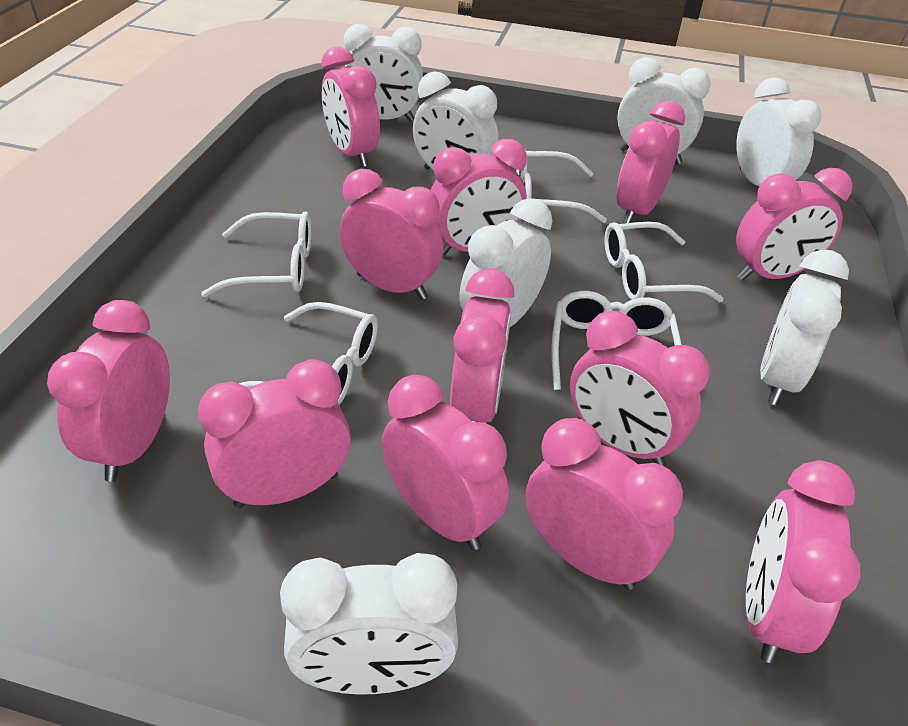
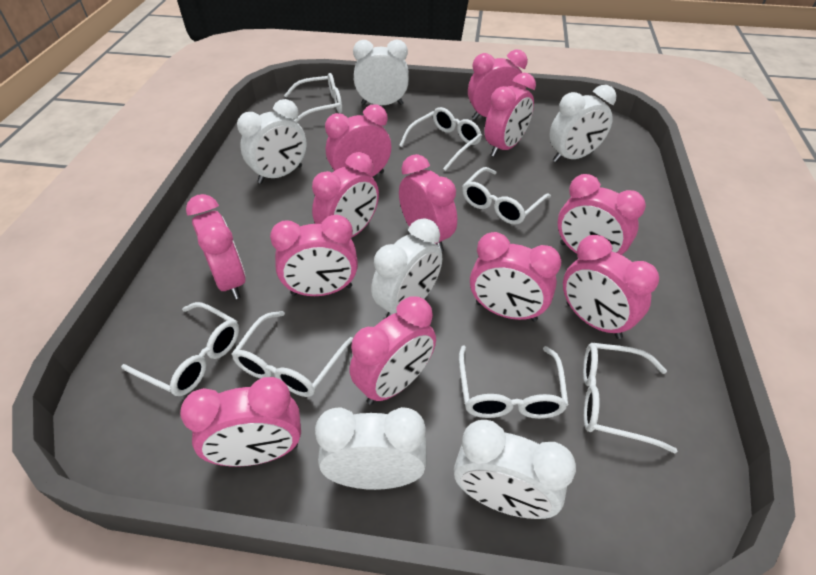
white clock: [280,553,458,695] [344,24,423,121] [413,71,498,170] [459,198,552,327] [617,57,711,165] [736,78,821,186] [760,250,849,405] = 7 -> [237,99,307,184] [315,407,427,490] [353,40,409,105] [371,218,442,318] [454,420,576,519] [549,85,616,162] = 6
white glasses: [201,211,311,298] [239,302,378,405] [517,148,607,223] [552,291,682,390] [605,222,724,303] = 5 -> [121,302,239,396] [232,311,353,397] [284,73,342,122] [399,107,482,171] [459,345,569,419] [462,167,551,225] [583,342,677,453] = 7

